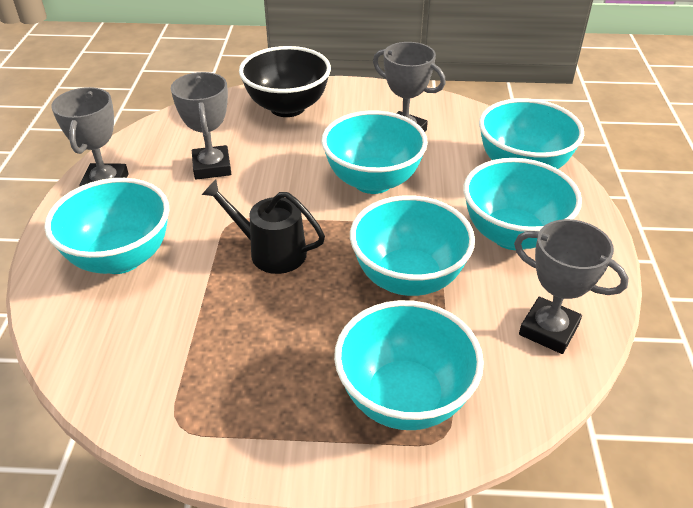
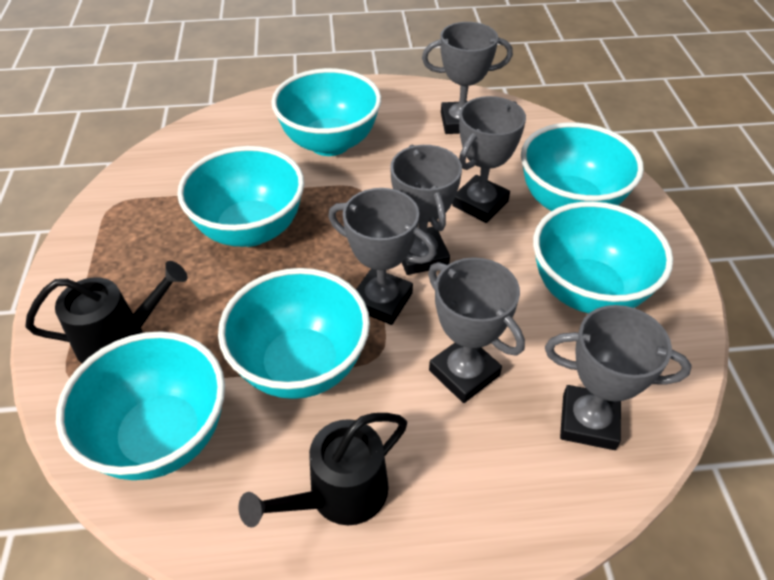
black bowl: [239,46,331,117] = 1 -> none = 0
black watering can: [202,180,325,274] = 1 -> [25,261,187,363] [238,413,407,527] = 2
grey trophy: [51,87,128,186] [171,72,231,180] [373,42,446,132] [514,219,629,354] = 4 -> [328,188,437,325] [390,145,462,275] [422,22,513,134] [428,257,525,403] [452,96,526,223] [545,305,692,450] = 6

